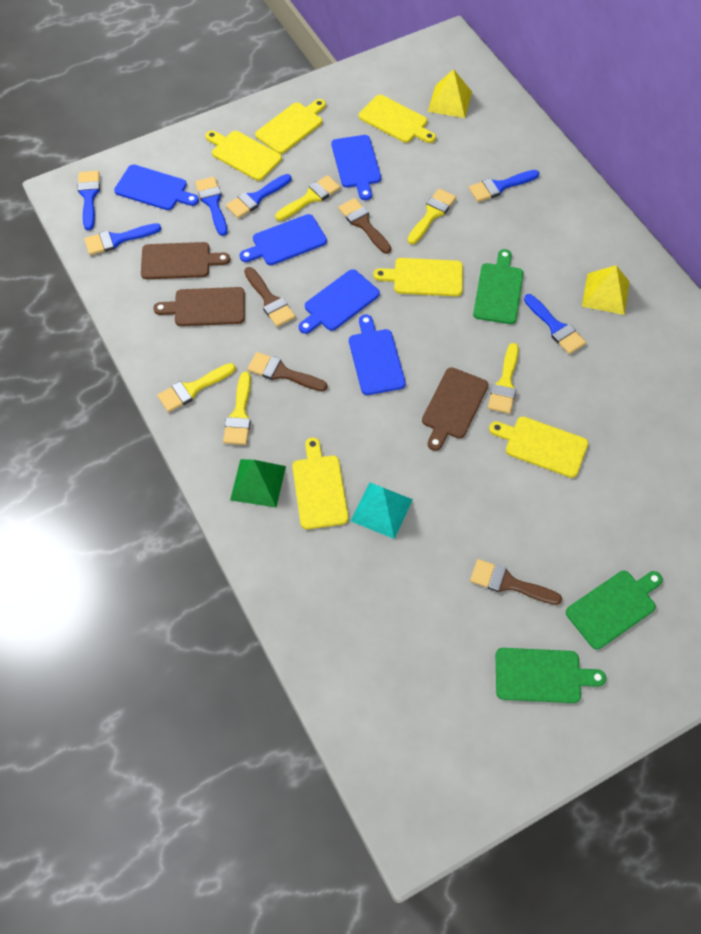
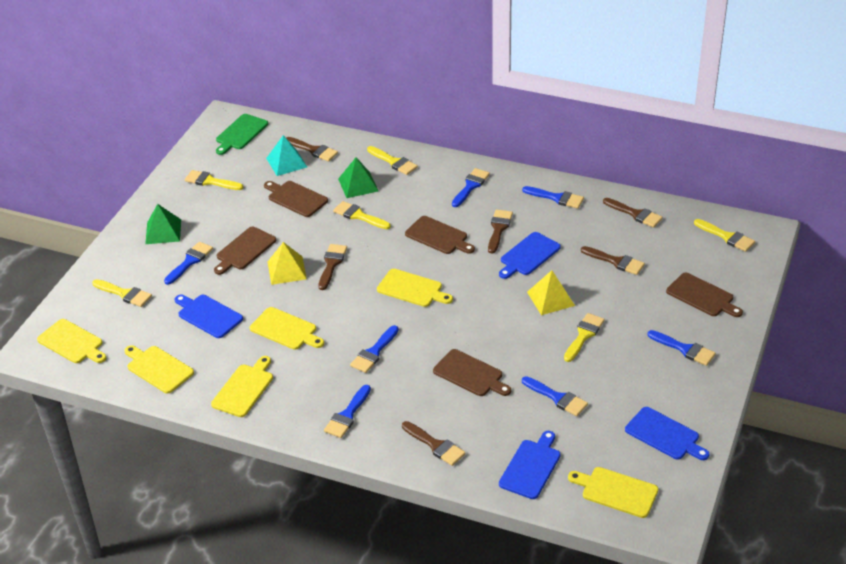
blue brush: [78,171,100,230] [84,223,161,255] [195,177,228,236] [226,174,291,218] [469,170,539,202] [524,294,586,354] = 6 -> [164,242,213,285] [324,385,371,438] [350,325,399,373] [452,168,490,207] [522,186,584,209] [522,376,588,416] [647,330,716,366] = 7
blue cutting board: [114,165,199,210] [240,214,327,265] [299,269,380,334] [331,135,381,200] [349,314,406,395] = 5 -> [175,295,243,338] [499,232,561,279] [499,431,561,499] [625,407,709,460] = 4
brown brush: [244,267,295,327] [247,352,328,391] [338,198,391,254] [470,559,562,605] = 4 -> [287,137,338,161] [318,244,347,290] [402,421,466,466] [488,209,513,254] [581,246,645,275] [603,198,663,228] = 6
brown cutting board: [141,242,230,279] [153,287,245,326] [422,367,488,451] = 3 -> [214,227,276,275] [264,181,328,217] [405,216,475,254] [433,349,511,396] [666,273,743,317] = 5
green cutting board: [473,249,524,324] [496,648,606,703] [566,571,663,649] = 3 -> [216,114,268,155] = 1
green pyramid: [230,459,286,508] = 1 -> [145,204,181,244] [338,157,378,198] = 2
yellow brush: [157,363,236,412] [223,372,251,445] [275,175,340,221] [408,188,456,244] [488,343,519,414] = 5 -> [92,279,152,307] [185,170,243,190] [333,201,391,229] [367,146,418,175] [564,313,605,362] [694,219,755,252] = 6

